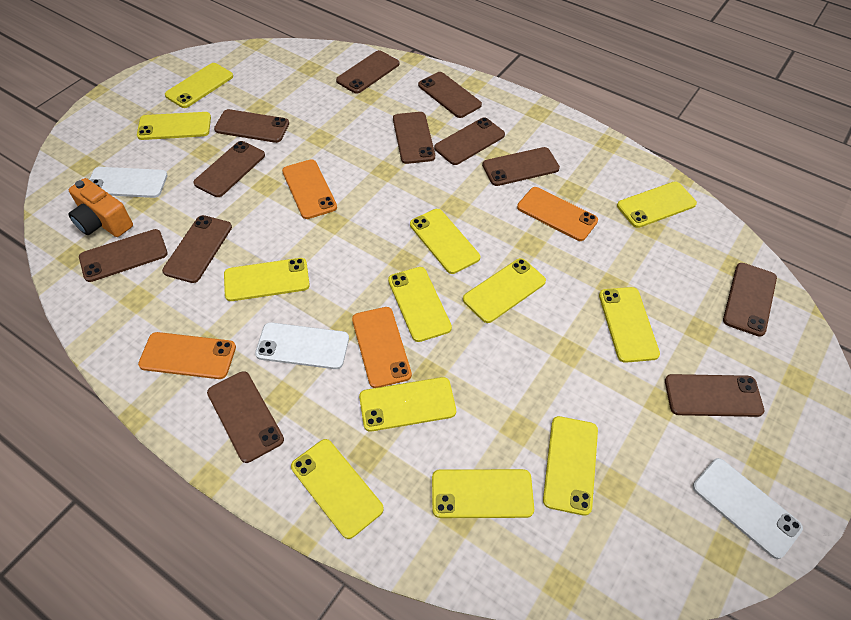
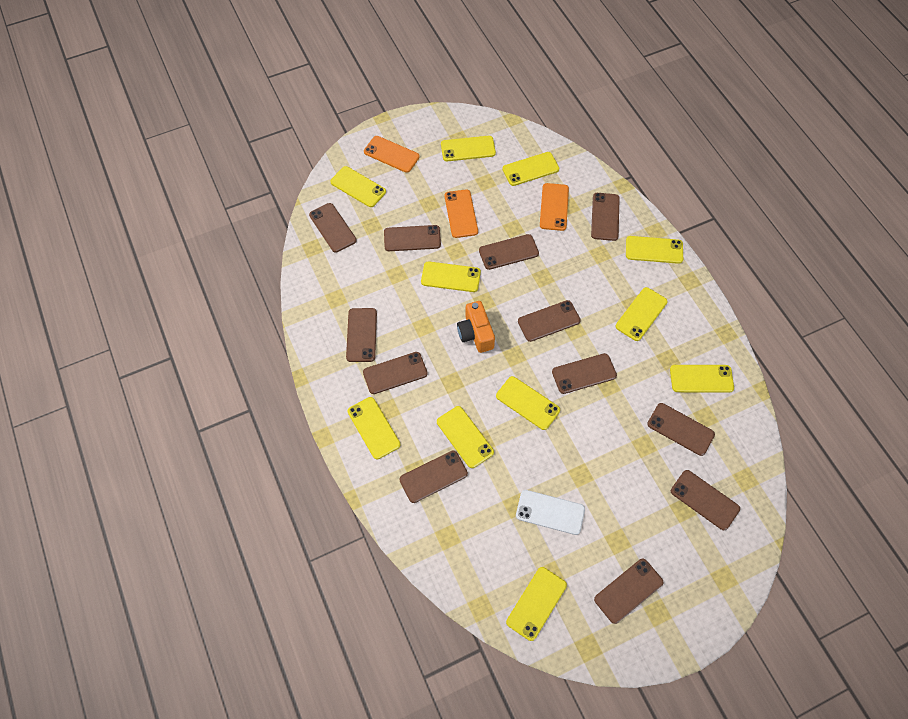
orange phone: [138,332,236,379] [282,159,337,219] [352,307,412,388] [517,187,598,241] = 4 -> [364,136,420,173] [445,189,478,238] [540,183,569,231] = 3
white phone: [89,167,168,198] [255,322,349,369] [693,458,803,559] = 3 -> [516,490,585,535] = 1
yellow phone: [137,112,211,140] [165,63,233,108] [224,258,310,301] [291,439,384,539] [359,377,456,432] [388,267,452,342] [410,209,480,274] [432,469,534,518] [463,258,546,323] [543,416,598,516] [599,287,660,363] [617,182,697,228] = 12 -> [330,166,386,207] [347,397,401,459] [421,261,481,292] [437,406,494,468] [441,136,496,161] [496,376,560,430] [502,152,559,186] [506,567,567,641] [615,287,668,341] [626,236,683,264] [670,365,734,393] = 11

